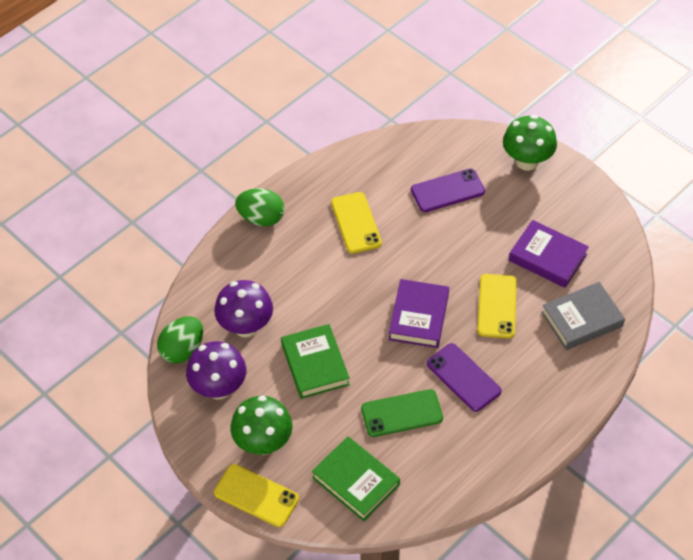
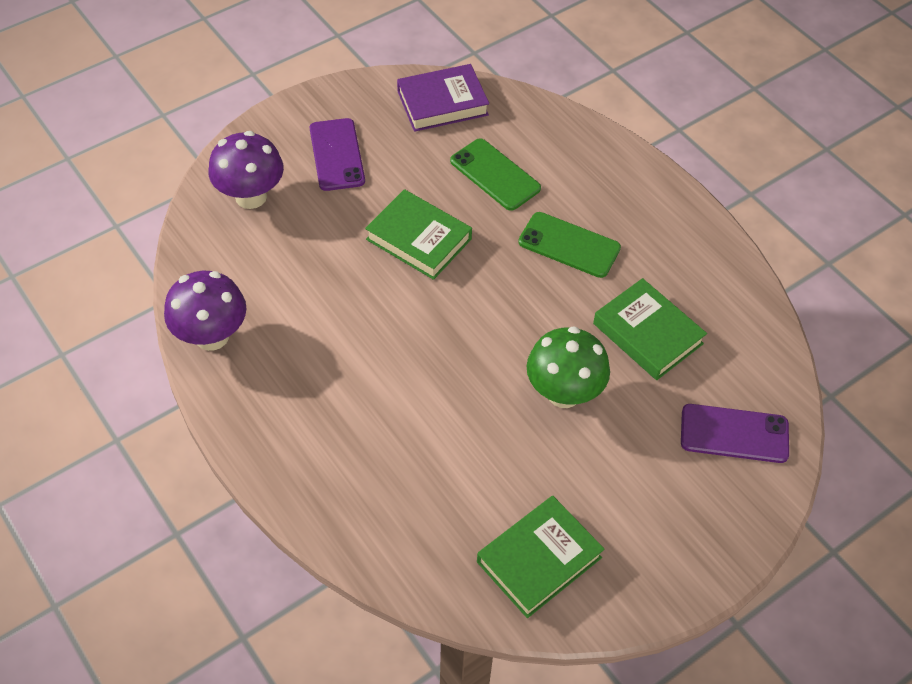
green book: [281,324,350,399] [312,436,400,521] = 2 -> [365,189,472,280] [477,496,605,618] [593,278,707,380] = 3
green egg: [157,316,203,363] [235,188,284,226] = 2 -> none = 0
green mushroom: [231,395,292,455] [503,115,557,171] = 2 -> [527,326,610,408] = 1
green phone: [361,389,443,437] = 1 -> [450,138,541,211] [518,212,621,278] = 2
grey book: [541,282,625,350] = 1 -> none = 0
purple book: [389,279,449,348] [509,220,589,288] = 2 -> [397,64,489,132] = 1
yellow phone: [214,464,299,527] [331,192,382,253] [477,274,517,338] = 3 -> none = 0

